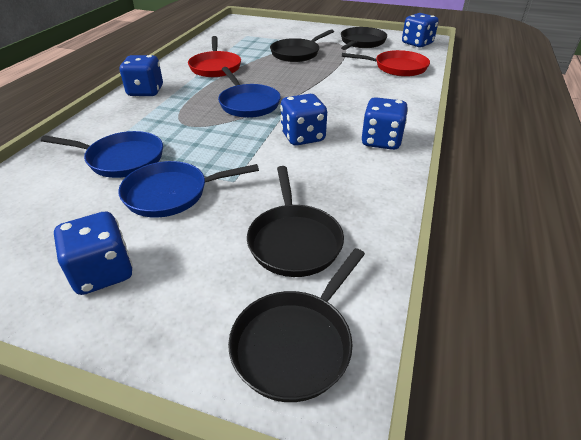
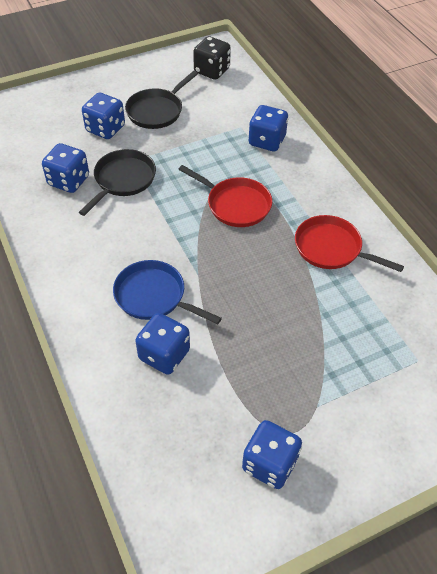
black dice: none = 0 -> [193,36,231,80] = 1
black pan: [228,248,365,402] [247,166,344,277] [270,29,334,62] [341,27,387,50] = 4 -> [79,149,156,216] [125,71,198,129] = 2
blue pan: [41,131,163,178] [118,161,259,218] [218,67,281,118] = 3 -> [113,260,222,324] = 1

